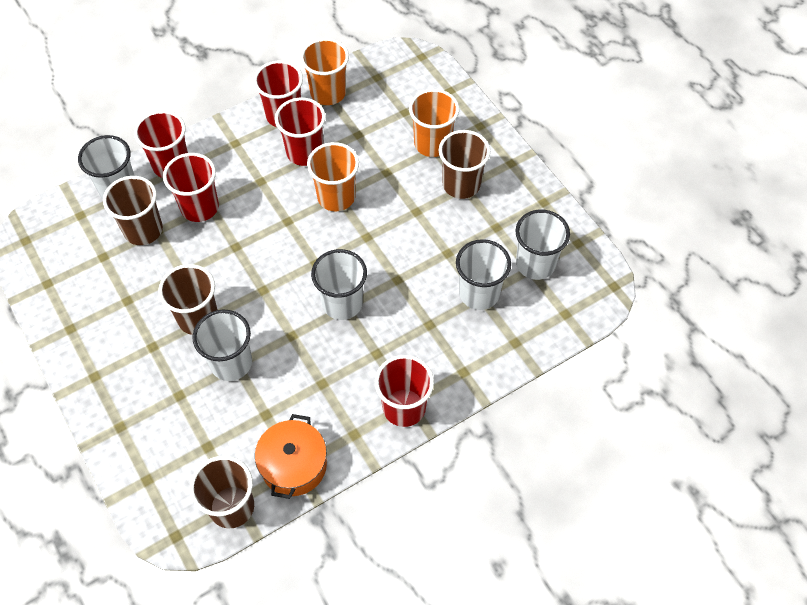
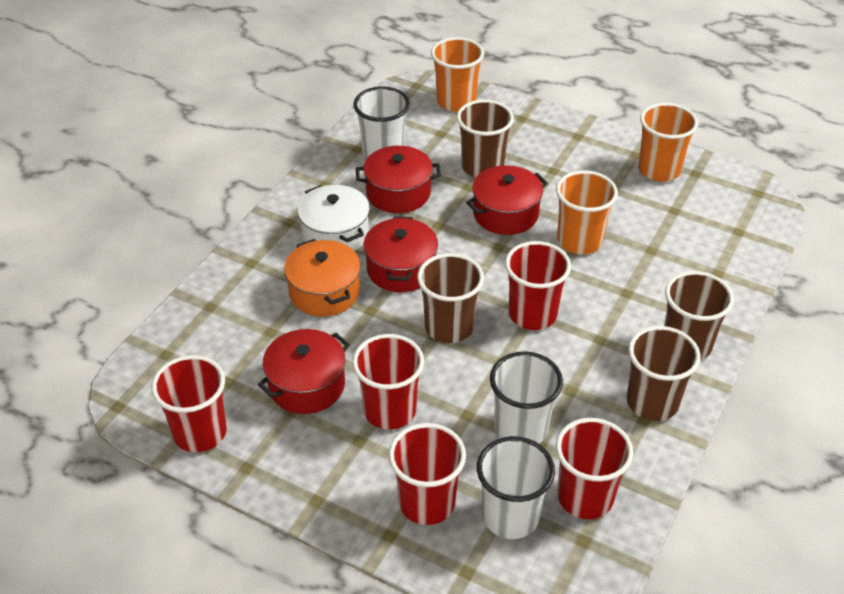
red pot: none = 0 -> [258,329,350,414] [356,146,441,213] [364,217,438,292] [466,165,548,235] = 4
white cup: [78,135,135,199] [193,310,252,381] [311,249,367,320] [456,239,511,310] [516,210,570,280] = 5 -> [353,86,410,159] [477,436,555,539] [490,351,563,444] = 3
white pot: none = 0 -> [297,185,370,251] = 1

